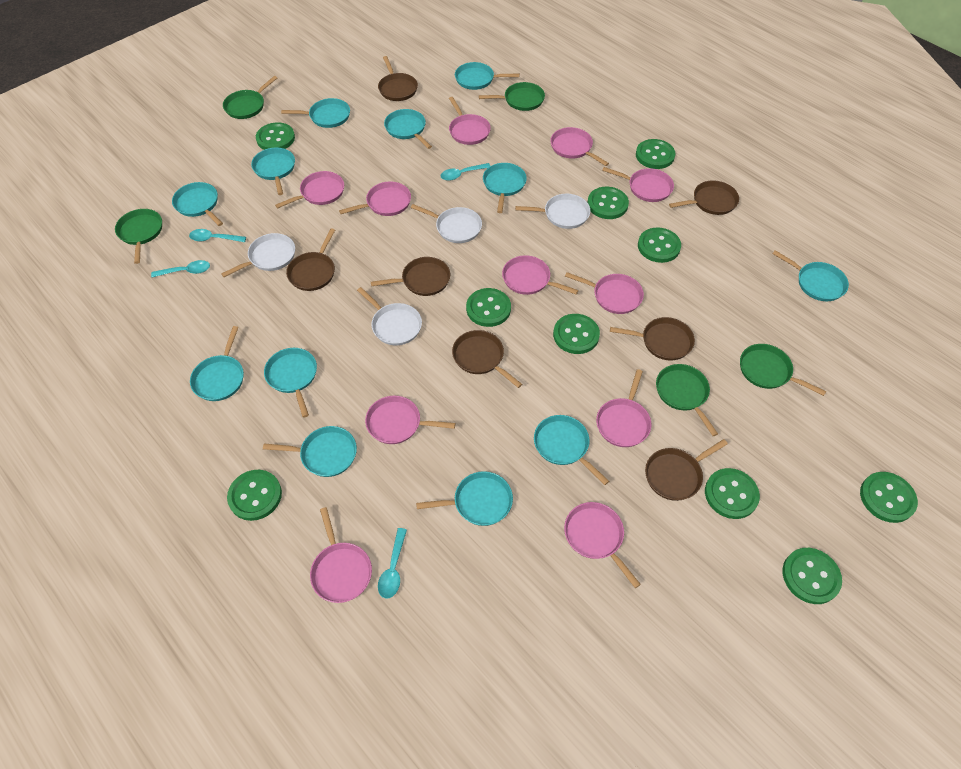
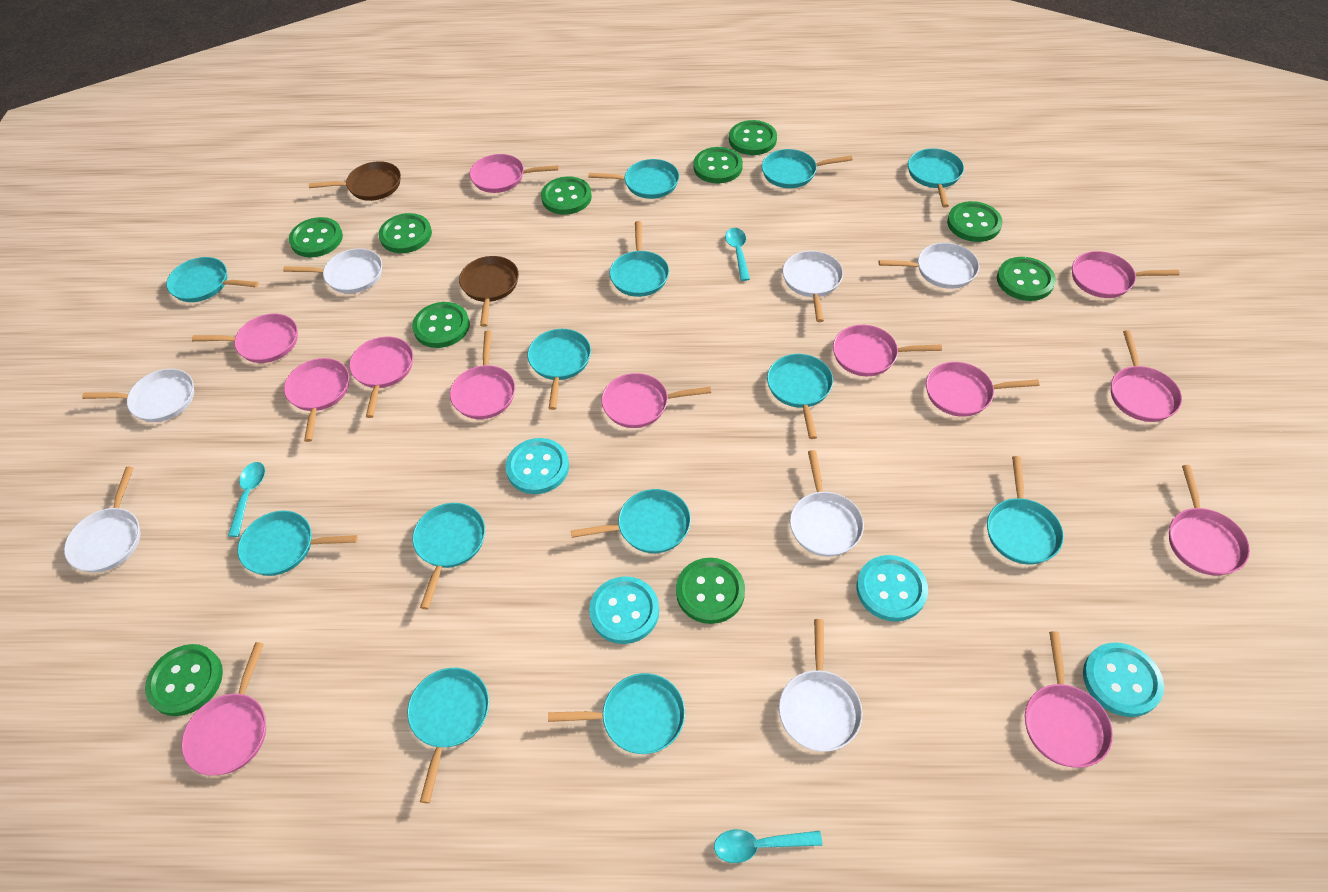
brown pan: [286,228,335,291] [371,257,450,296] [378,56,418,101] [452,330,522,388] [610,317,695,360] [645,439,728,501] [669,180,739,215] = 7 -> [309,161,401,201] [459,256,519,327] = 2
green pan: [115,209,162,264] [223,76,277,119] [479,82,545,111] [656,364,718,436] [740,344,826,396] = 5 -> none = 0
pink pan: [275,171,344,209] [310,507,372,603] [339,182,411,216] [365,396,455,444] [449,97,491,145] [502,255,579,295] [550,127,609,166] [564,502,641,588] [565,272,644,314] [596,369,651,447] [602,167,674,202] = 11 -> [181,642,266,776] [192,314,298,363] [284,358,349,442] [349,337,413,418] [450,330,515,419] [470,154,559,193] [601,373,711,428] [833,325,942,376] [926,362,1040,417] [1025,631,1113,768] [1072,251,1180,298] [1111,330,1182,422] [1169,465,1250,576] = 13
turquoise button: none = 0 -> [506,438,569,494] [589,576,659,644] [857,555,928,622] [1083,642,1164,717] = 4
turquoise pan: [172,182,223,226] [190,326,244,401] [251,147,295,195] [263,426,357,477] [264,348,317,418] [281,98,350,128] [384,109,432,149] [416,471,513,526] [455,62,520,90] [483,163,527,213] [534,415,609,485] [772,250,849,301] = 12 -> [166,257,259,302] [238,511,358,576] [407,668,489,803] [412,503,485,609] [527,329,591,410] [548,673,685,754] [571,489,691,553] [588,159,679,199] [609,221,669,297] [762,149,853,188] [767,354,833,439] [908,148,964,208] [987,456,1064,564] = 13
turquoise spoon: [151,260,210,277] [189,229,246,242] [378,528,407,599] [440,163,490,181] = 4 -> [228,462,265,537] [714,829,822,863] [725,228,750,281] = 3
white pan: [221,233,295,277] [357,287,422,345] [411,204,482,243] [515,194,590,229] = 4 -> [64,467,140,573] [82,369,194,422] [283,248,382,294] [779,619,863,752] [783,251,843,322] [790,450,864,557] [879,243,979,289] = 7

